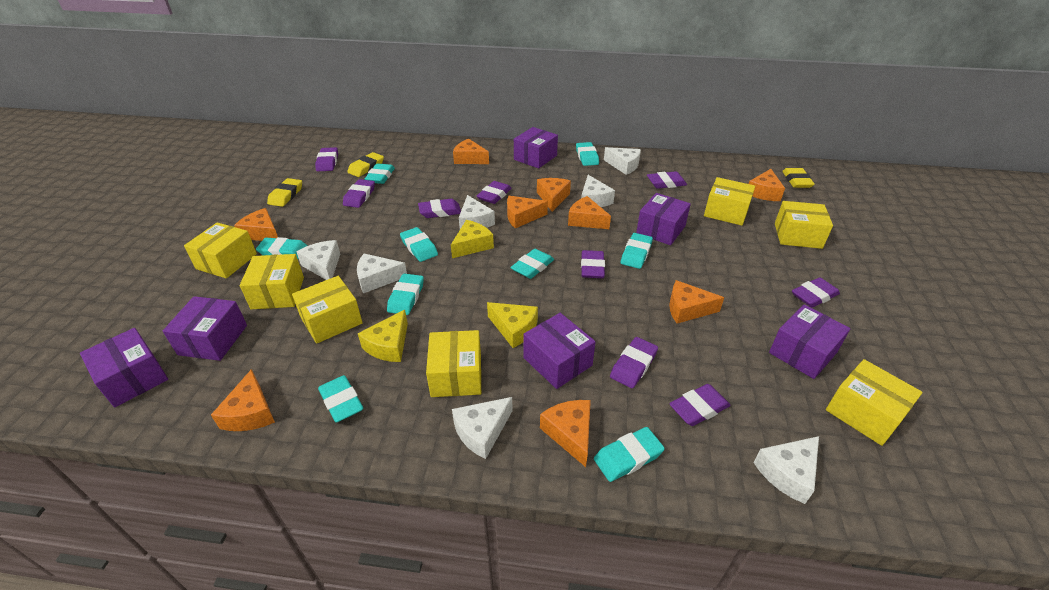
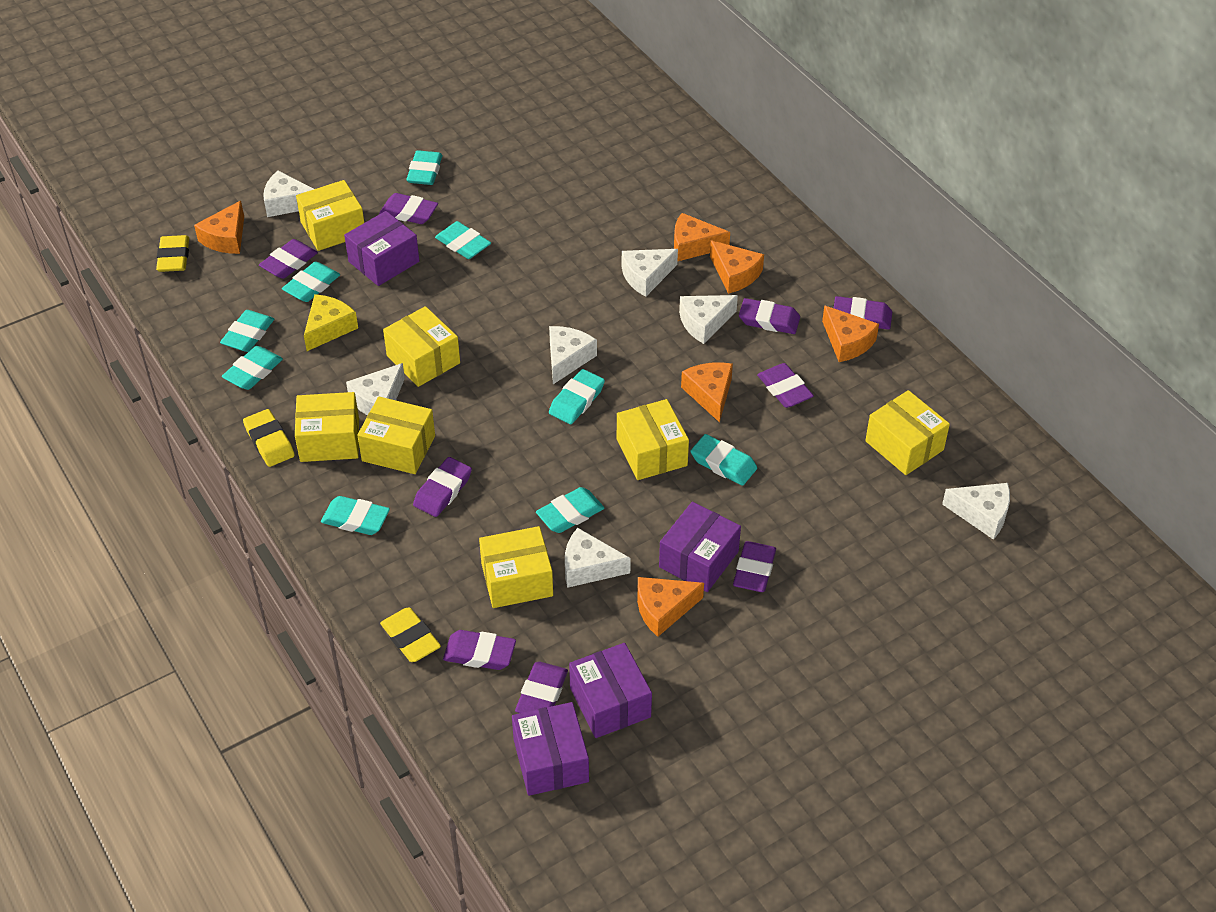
orange cheese: [211,369,275,431] [234,208,278,241] [453,139,489,164] [507,196,548,228] [537,178,571,212] [540,400,591,467] [568,196,611,229] [669,280,724,324] [749,169,785,201] = 9 -> [194,201,244,254] [637,577,704,637] [674,213,730,261] [681,362,733,423] [710,240,764,294] [822,305,879,362] = 6
purple box: [80,328,168,407] [163,296,247,361] [514,127,558,168] [523,313,596,389] [636,193,691,245] [769,304,851,379] = 6 -> [344,211,419,286] [512,702,589,796] [569,643,652,738] [659,502,741,592] = 4
yellow cheese: [358,310,408,362] [451,220,494,258] [487,302,538,348] = 3 -> [304,294,358,351] = 1

